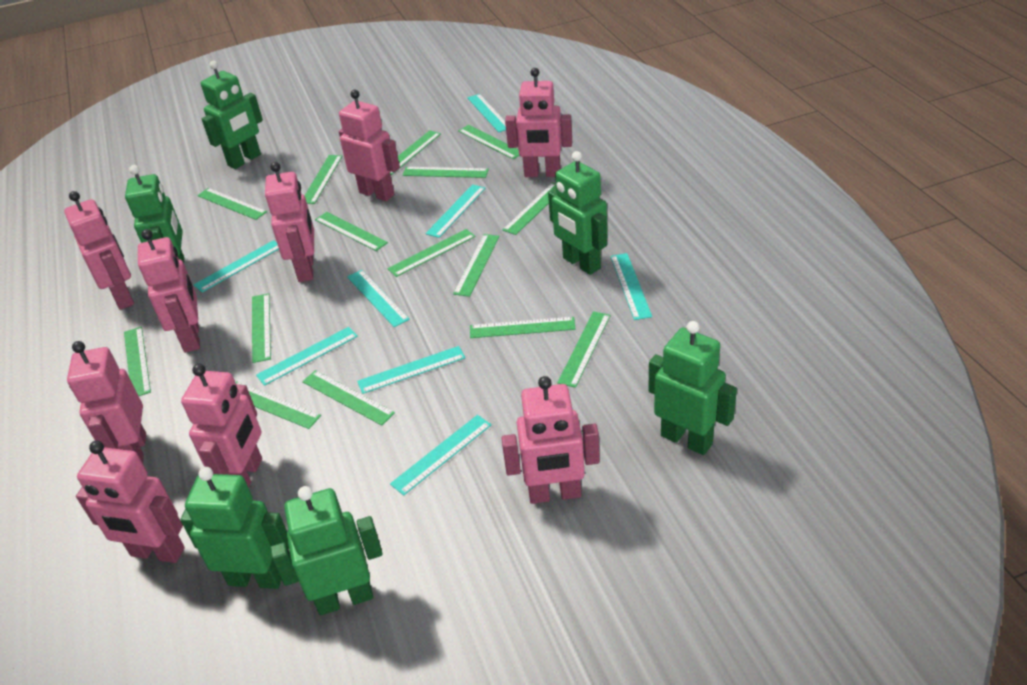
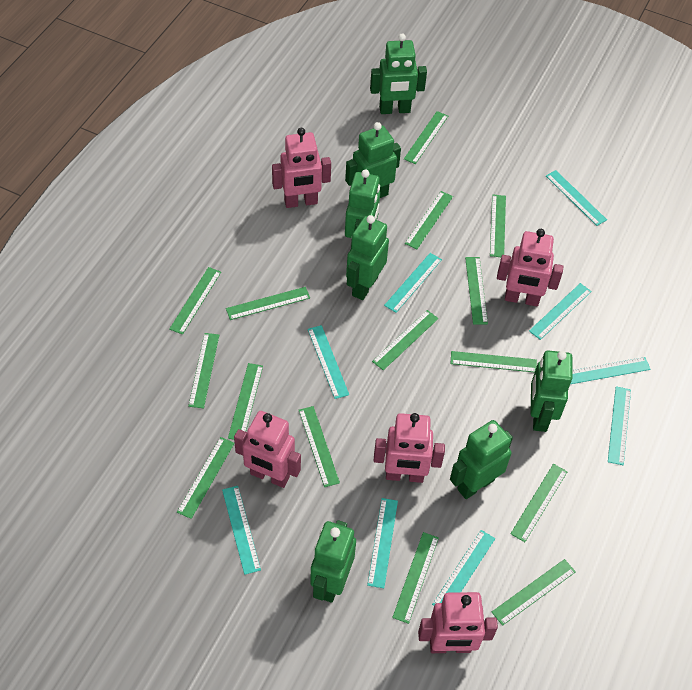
green robot: [125,165,184,263] [181,467,289,589] [201,61,263,169] [270,486,383,615] [548,151,607,275] [648,321,737,455] = 6 -> [310,520,356,603] [345,122,401,198] [345,169,380,245] [346,215,389,300] [370,33,427,114] [450,420,513,499] [531,350,572,432] = 7
pink robot: [64,191,134,310] [67,341,146,463] [76,441,185,563] [138,229,200,353] [181,364,262,488] [265,162,314,282] [339,90,400,201] [502,376,600,504] [505,68,572,177] = 9 -> [234,411,301,488] [272,128,331,208] [374,413,445,483] [418,592,498,653] [497,229,563,306] = 5
turquoise ruler: [194,240,279,292] [256,327,358,386] [347,270,410,327] [357,346,465,394] [390,415,491,495] [426,184,486,238] [467,94,506,132] [610,253,652,320] = 8 -> [222,486,261,575] [308,325,349,399] [367,498,398,588] [384,253,442,313] [432,530,495,606] [529,283,592,340] [546,170,607,226] [571,357,651,384] [608,386,631,465] = 9

